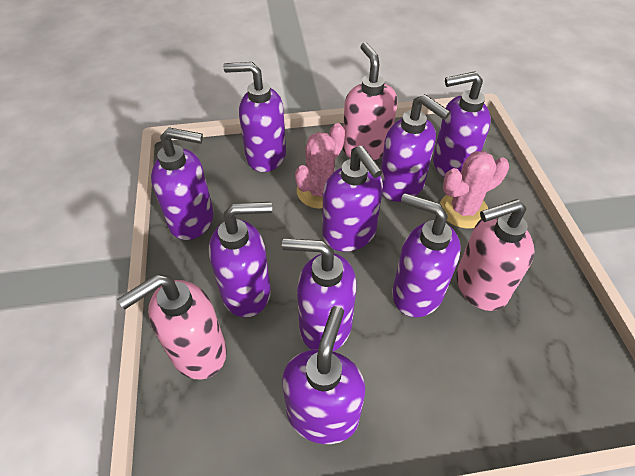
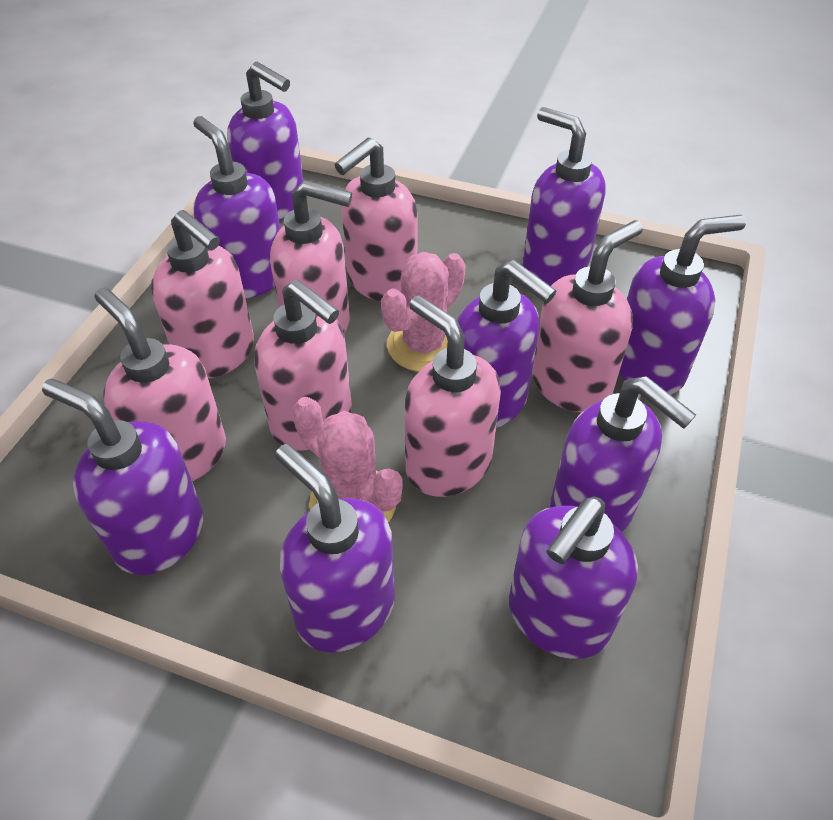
pink soap dispenser: [117,274,227,380] [343,42,397,160] [456,199,535,311] = 3 -> [94,287,226,482] [151,210,254,379] [254,279,352,450] [270,180,352,333] [334,138,418,302] [405,296,501,497] [532,220,643,413] = 7

